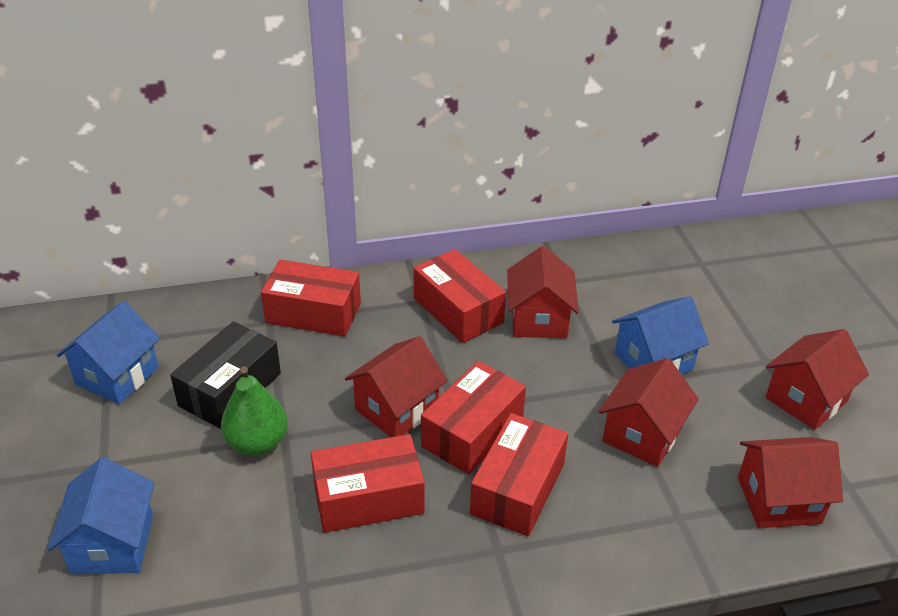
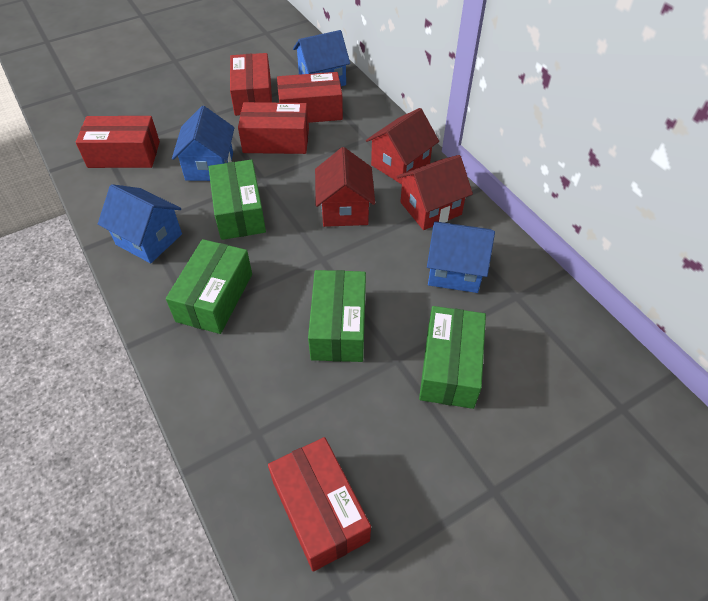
black box: [170,321,281,429] = 1 -> none = 0
blue house: [47,457,154,574] [57,301,160,404] [612,296,709,374] = 3 -> [98,184,182,263] [172,106,234,181] [293,30,350,86] [427,221,495,293] = 4
green box: none = 0 -> [166,239,252,334] [208,160,266,240] [308,270,366,362] [419,306,486,409] = 4
green pear: [221,366,288,456] = 1 -> none = 0
red house: [345,336,448,437] [507,246,579,338] [598,358,699,467] [738,437,843,528] [766,329,869,430] = 5 -> [315,147,375,227] [366,108,439,184] [397,155,473,230] = 3

